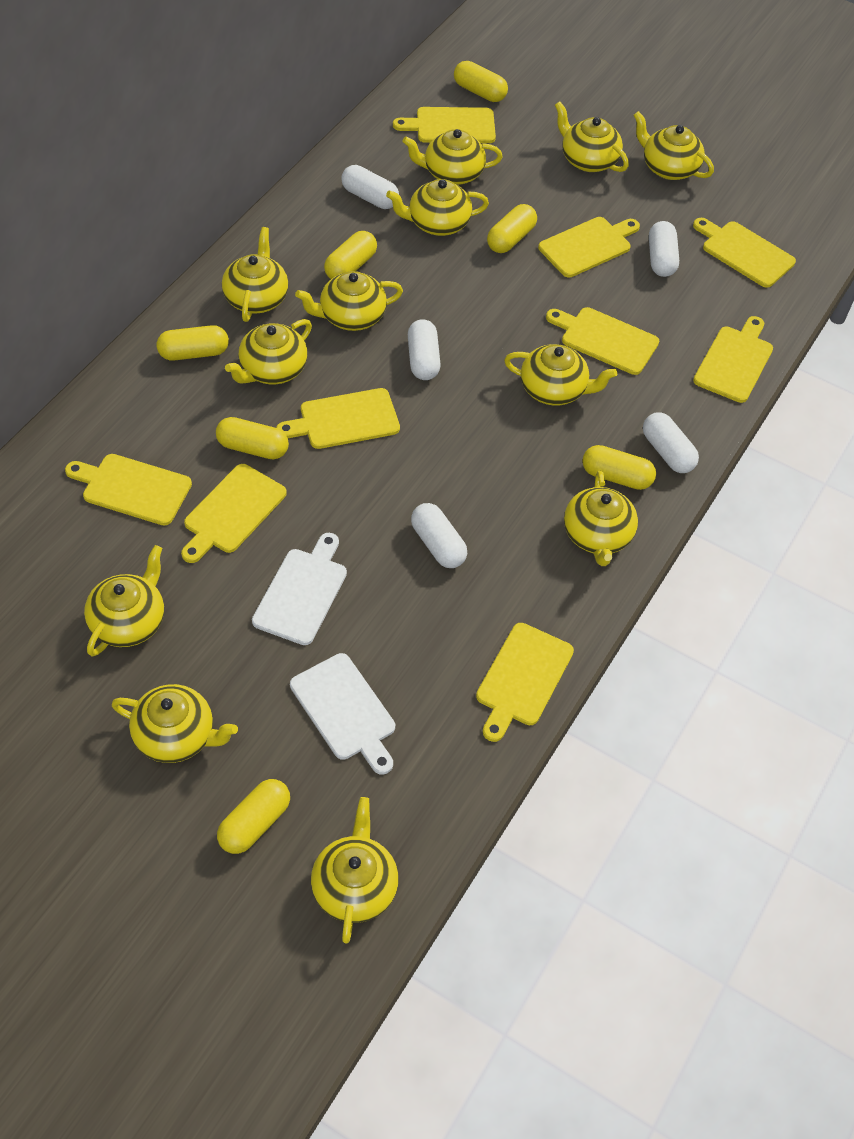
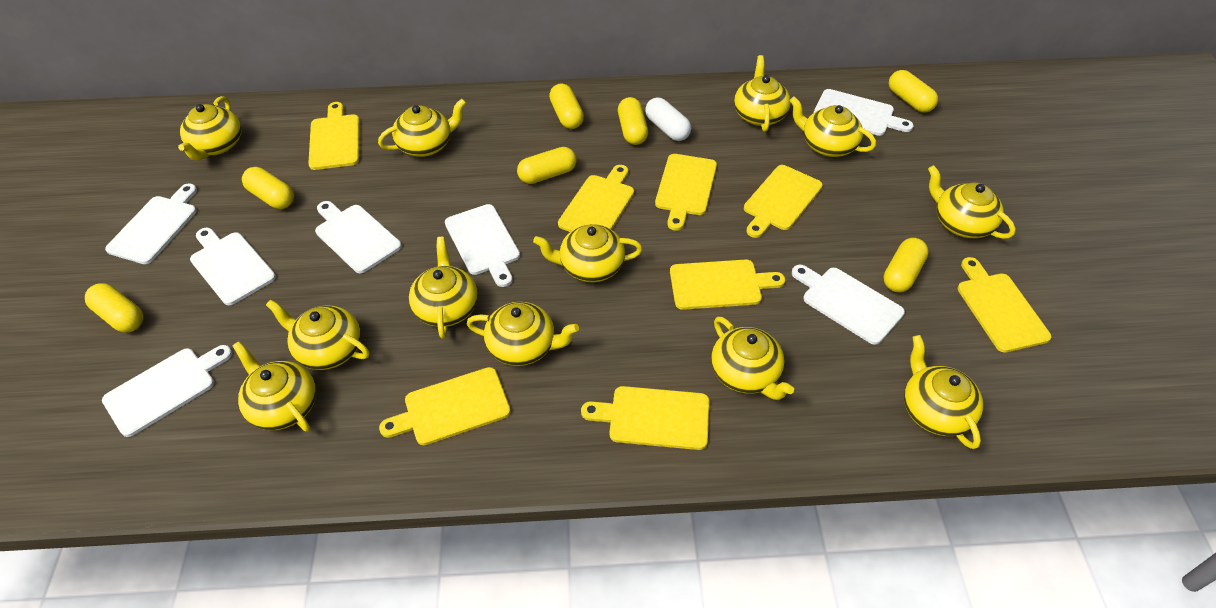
white capsule: [341,165,399,209] [408,319,441,380] [411,503,467,568] [643,412,699,473] [649,221,679,277] = 5 -> [645,97,691,141] = 1
white cutting board: [252,533,347,645] [290,653,395,775] = 2 -> [102,345,232,437] [105,183,197,264] [190,228,276,305] [315,201,401,273] [445,204,520,287] [792,265,905,345] [814,89,914,136] = 7
yellow cutting board: [65,454,192,526] [181,464,287,563] [276,388,400,449] [393,107,496,143] [476,623,574,742] [538,217,640,277] [546,307,659,375] [693,218,796,288] [693,316,773,403] = 9 -> [308,102,359,170] [379,367,511,445] [558,165,634,232] [581,386,709,450] [655,154,717,230] [670,259,785,310] [744,165,823,238] [958,257,1051,353] = 8

